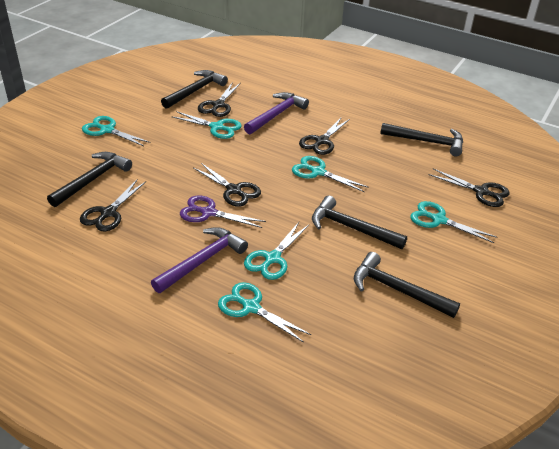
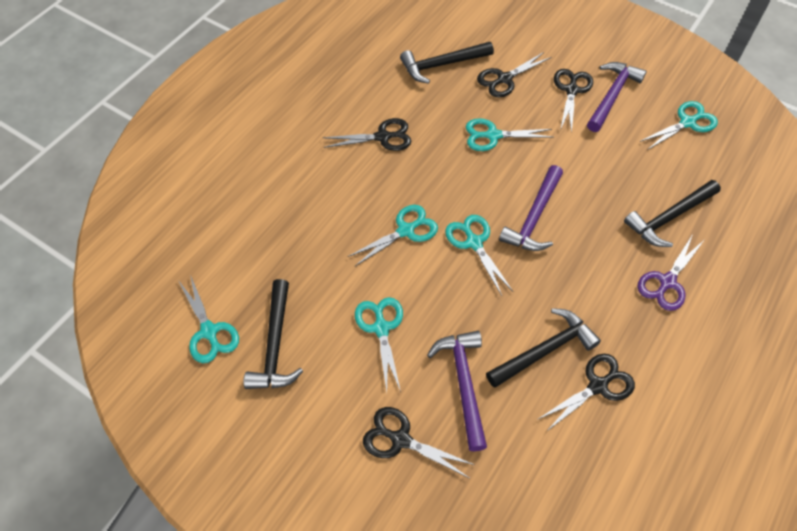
black hammer: [47,152,132,207] [161,70,228,109] [312,196,407,249] [354,252,460,318] [380,123,463,156] = 5 -> [244,279,303,389] [400,42,494,84] [486,308,601,388] [624,180,721,247] = 4
purple hammer: [151,227,248,293] [244,92,309,134] = 2 -> [427,331,487,451] [499,165,563,251] [587,62,646,132] = 3

